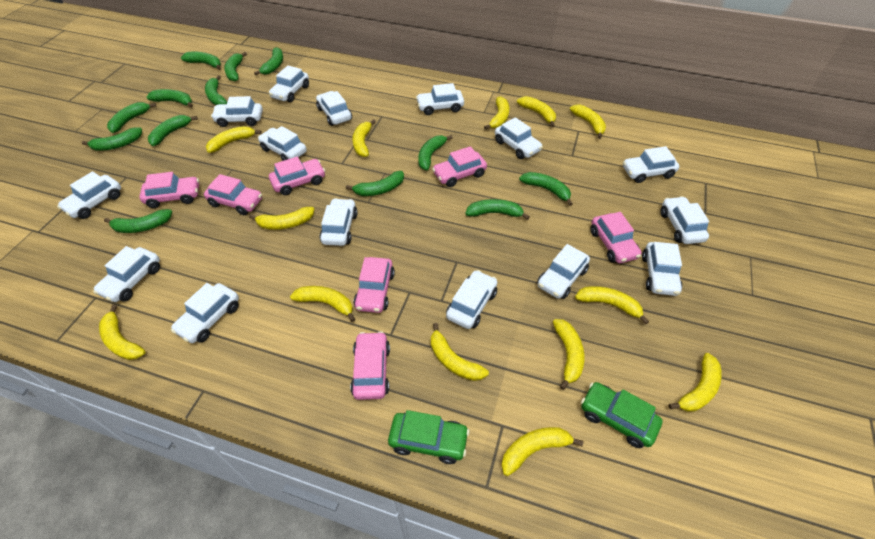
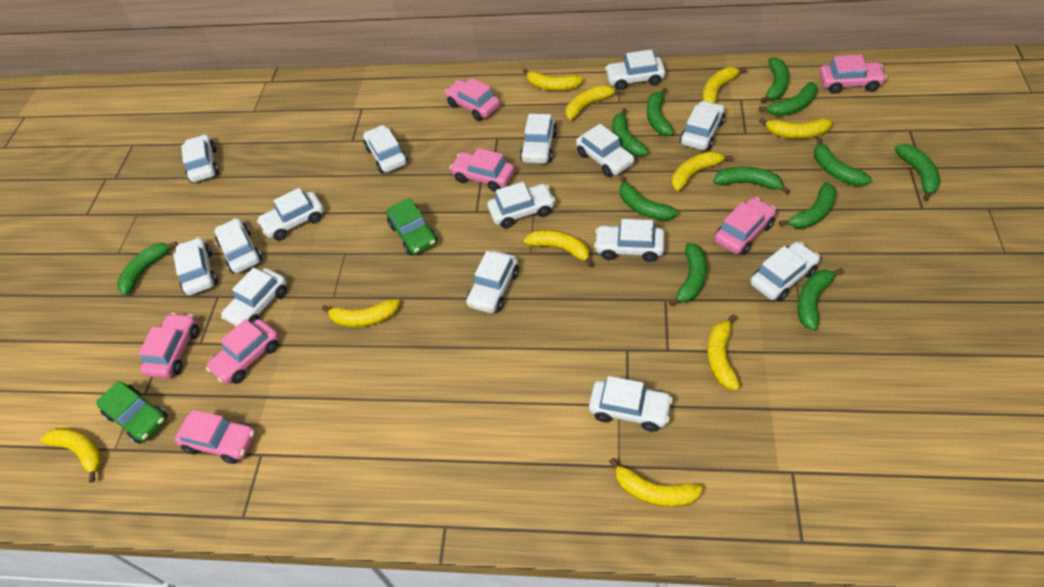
green banana: [82,127,142,151] [104,209,172,233] [107,102,156,133] [147,89,193,108] [148,115,198,146] [181,52,221,70] [205,75,227,105] [224,52,247,81] [254,47,283,75] [346,171,404,196] [418,135,453,170] [466,199,530,220] [519,172,573,206] = 13 -> [117,242,178,295] [612,108,649,156] [620,176,678,221] [647,87,674,136] [669,243,707,306] [713,167,790,194] [759,82,817,116] [760,57,789,103] [779,182,836,229] [797,268,844,331] [814,137,872,186] [894,144,940,201] = 12
yellow banana: [99,305,145,360] [206,126,262,153] [249,207,314,230] [290,286,355,322] [352,120,376,157] [431,323,489,381] [484,97,510,130] [501,427,583,476] [517,96,556,127] [553,319,584,390] [570,104,606,139] [575,286,649,324] [669,353,722,412] = 13 -> [41,428,102,483] [322,299,400,327] [523,69,584,91] [524,230,593,267] [566,85,622,120] [609,458,703,507] [672,151,732,191] [703,67,747,103] [707,314,740,390] [759,118,832,138] = 10

